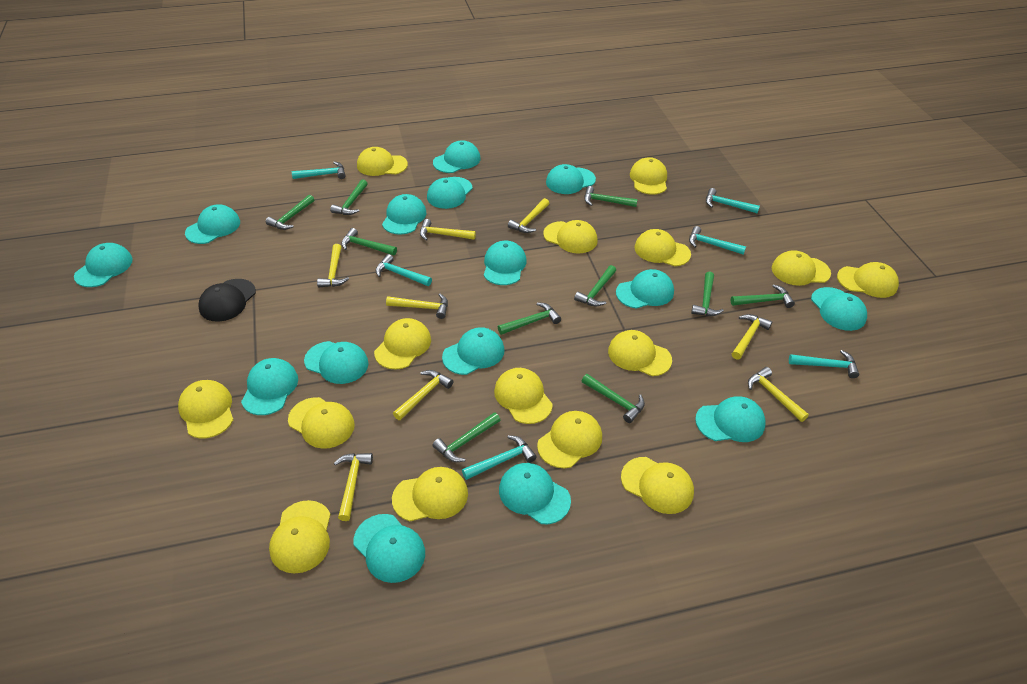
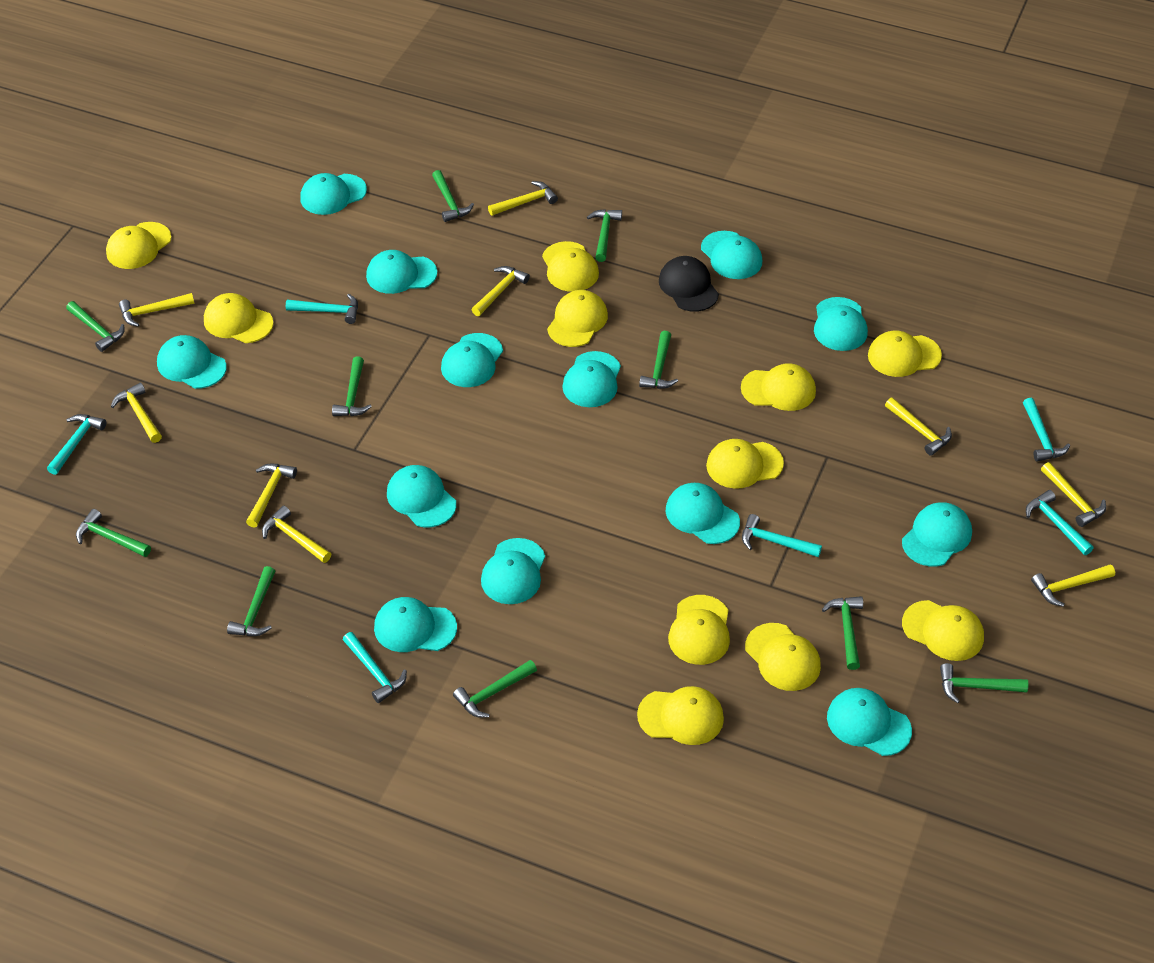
turquoise cap: [74,243,133,287] [185,204,240,244] [241,358,298,415] [304,341,368,384] [354,514,425,583] [382,194,427,235] [427,177,473,209] [433,140,480,173] [442,327,505,375] [484,241,527,285] [499,463,571,524] [546,164,596,194] [616,269,674,309] [695,396,766,442] [811,287,867,331] = 15 -> [157,335,227,389] [300,173,367,215] [366,250,437,294] [374,597,457,652] [387,465,456,527] [441,333,503,387] [481,538,545,604] [562,351,621,407] [666,483,740,544] [701,231,762,279] [814,297,868,351] [827,688,912,756] [902,502,972,567] = 13
yellow cap: [178,380,233,438] [269,500,331,573] [288,397,355,449] [357,147,408,176] [374,318,431,369] [392,467,468,521] [494,368,553,424] [537,411,602,468] [543,220,597,254] [608,330,672,376] [621,457,694,514] [630,157,667,195] [634,229,691,266] [772,250,831,286] [837,262,899,298] = 15 -> [106,222,171,269] [204,293,274,343] [542,241,599,292] [547,290,608,347] [637,686,724,745] [668,595,730,665] [706,439,784,489] [741,363,816,411] [745,623,821,691] [868,330,942,377] [902,600,984,661] = 11
yellow hammer: [317,244,349,287] [334,453,373,521] [386,294,448,319] [393,370,453,420] [420,219,476,241] [508,198,549,233] [732,314,772,360] [748,367,809,422] = 8 -> [111,383,162,443] [119,293,194,327] [246,464,297,528] [262,506,331,563] [472,266,530,316] [488,181,558,216] [885,398,952,456] [1031,564,1115,607] [1041,462,1106,527] = 9

